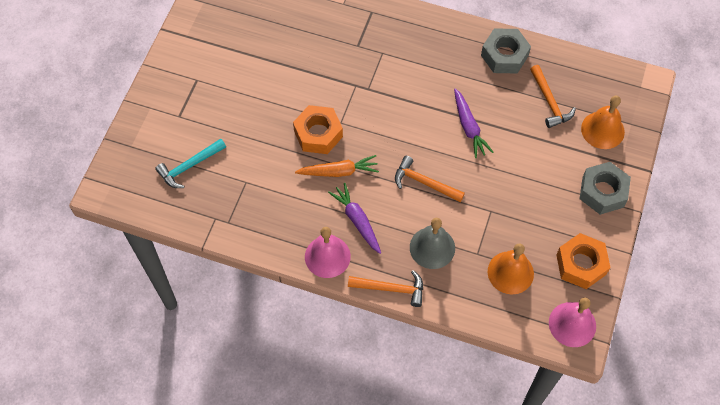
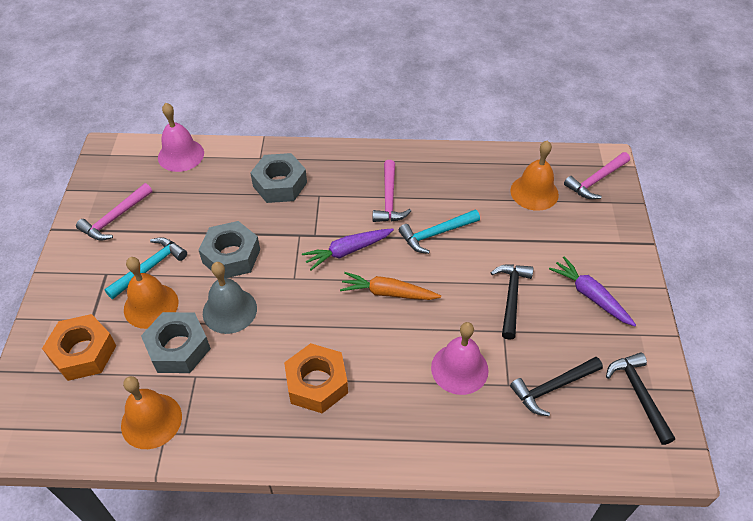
black hammer: none = 0 -> [491,264,533,340] [510,357,603,416] [606,352,675,445] = 3
grey nut: [481,28,531,74] [580,162,631,215] = 2 -> [141,312,211,373] [199,221,260,278] [250,153,307,203] = 3
orange bell: [488,243,534,294] [581,95,625,149] = 2 -> [121,376,182,449] [124,257,178,329] [510,140,559,211] = 3
orange hammer: [348,270,423,307] [395,156,465,202] [530,65,576,128] = 3 -> none = 0
pink hammer: none = 0 -> [76,183,152,241] [373,160,411,222] [564,152,630,199] = 3
turquoise hammer: [155,139,226,188] = 1 -> [104,237,187,299] [399,210,480,254] = 2

